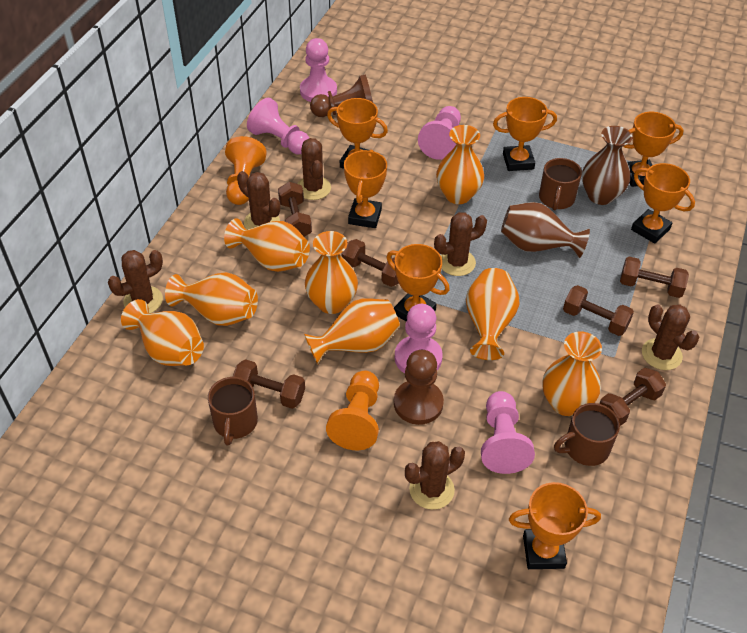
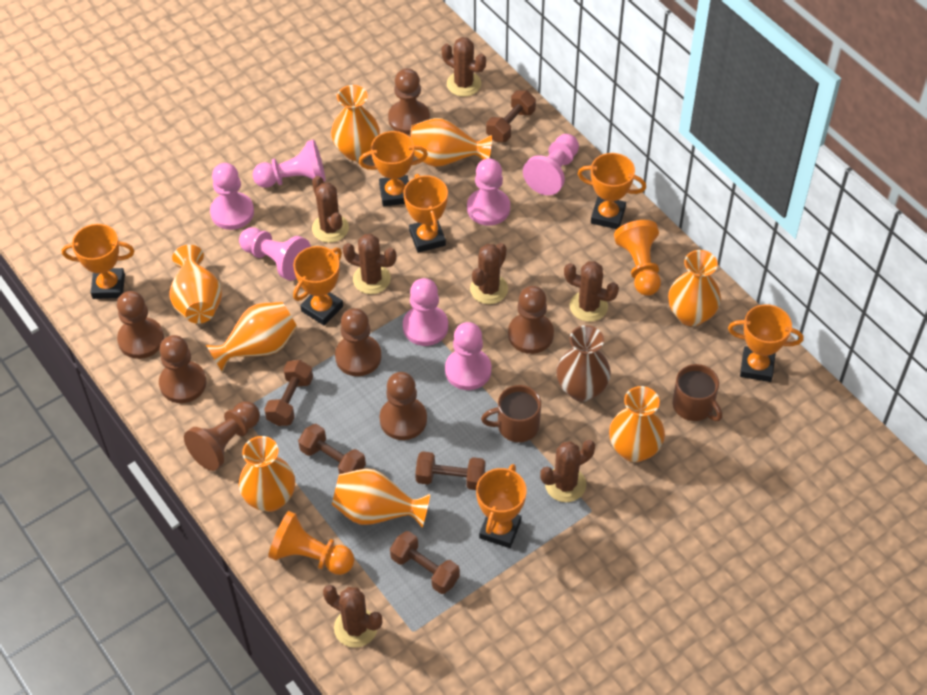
brown cactus: [108,250,163,314] [237,171,280,229] [298,138,331,200] [405,441,465,510] [434,212,487,276] [642,304,699,370] = 6 -> [312,176,349,243] [323,585,382,648] [342,234,397,294] [442,37,486,97] [470,243,508,304] [540,440,595,502] [564,261,619,322] = 7
brown dumbbell: [233,359,305,409] [278,182,312,237] [342,239,399,287] [563,285,634,336] [599,368,666,426] [620,256,689,298] = 6 -> [264,360,313,426] [298,424,366,474] [390,531,460,594] [415,451,485,490] [486,90,536,142] = 5
brown mug: [208,377,258,446] [539,158,582,210] [554,403,620,466] = 3 -> [481,385,541,442] [673,364,722,421] = 2
brown pawn: [310,74,373,117] [394,350,444,425] = 2 -> [117,291,164,359] [159,335,206,403] [184,401,260,471] [335,308,382,376] [380,372,427,440] [388,68,430,135] [508,286,554,354] = 7
brown vase: [501,202,590,258] [582,126,632,205] = 2 -> [556,325,611,402] = 1
pink pawn: [247,98,309,154] [300,38,337,102] [395,304,443,374] [418,106,461,160] [481,391,535,474] = 5 -> [210,163,254,230] [239,227,311,281] [253,140,326,188] [403,278,448,346] [445,322,491,390] [467,158,510,226] [523,134,579,195] = 7

